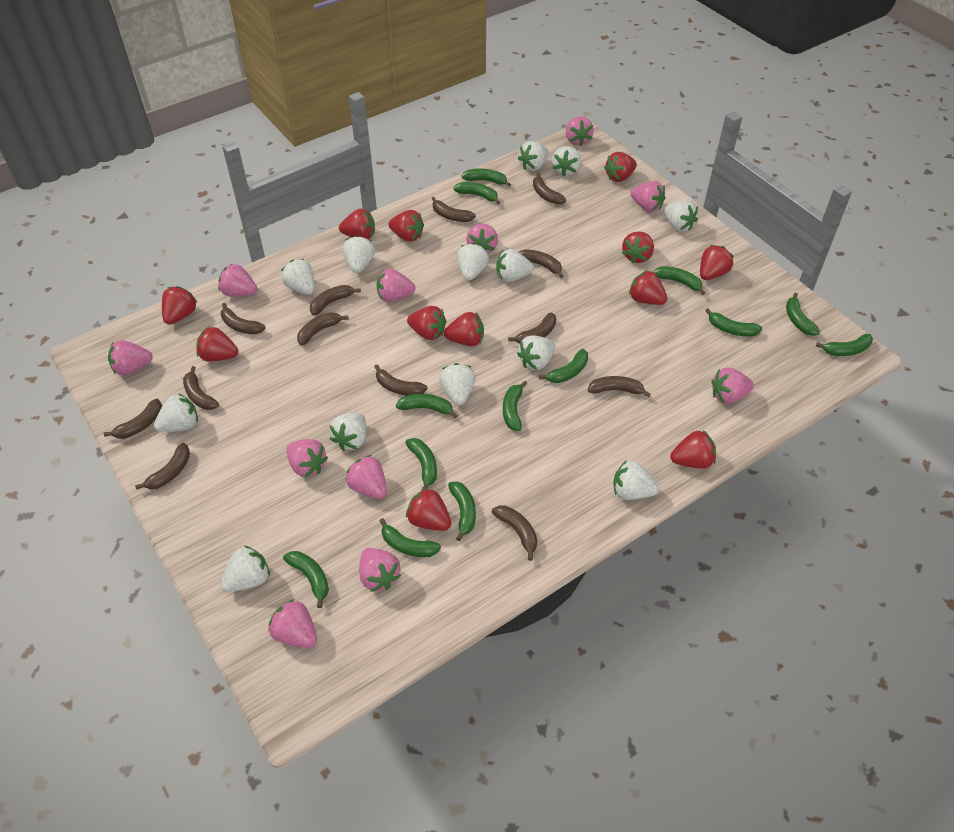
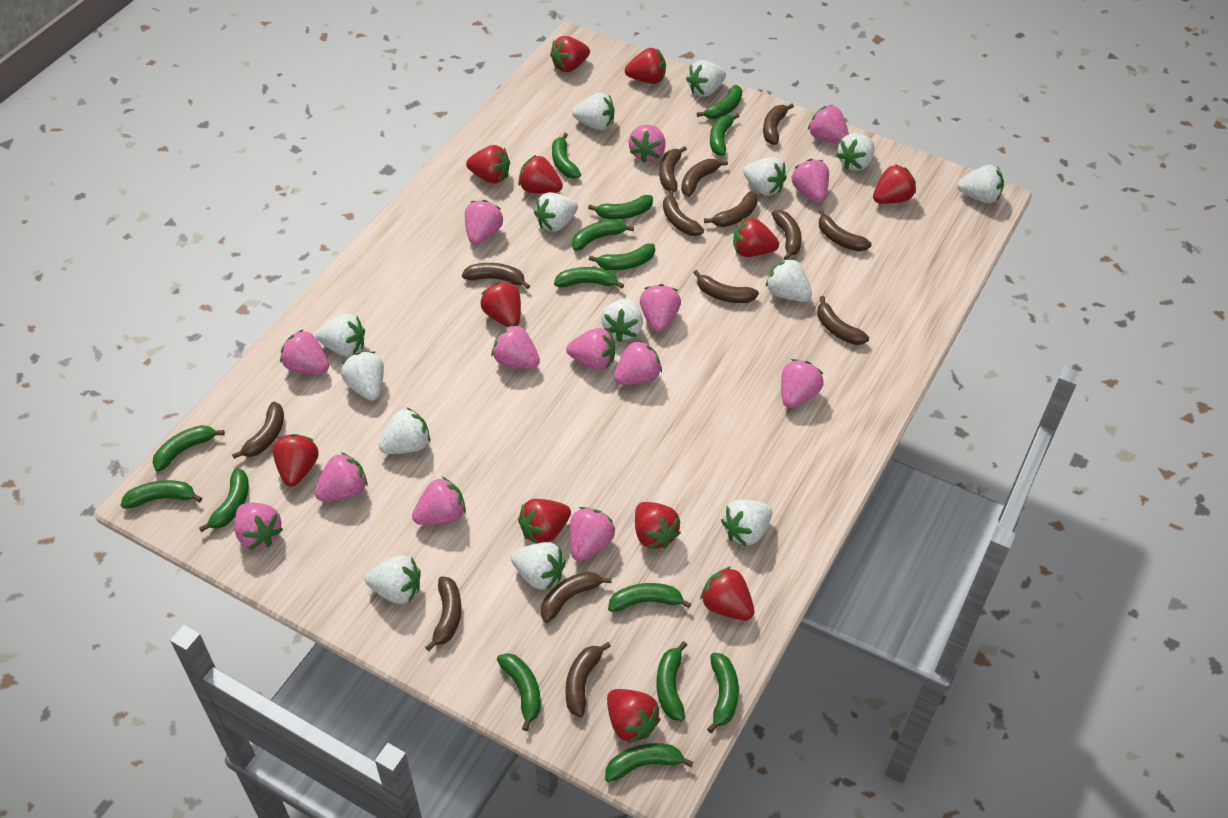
brown banana: [104,399,162,439] [135,443,190,489] [183,366,219,410] [221,303,266,334] [297,312,348,346] [310,285,361,315] [374,365,428,396] [432,197,476,222] [492,506,537,561] [508,312,556,344] [518,249,563,278] [533,173,566,204] [588,376,650,397] = 13 -> [232,402,284,459] [425,576,461,651] [462,263,530,289] [541,572,612,623] [565,642,611,717] [659,146,687,192] [663,190,704,236] [681,159,728,197] [693,270,759,303] [704,191,758,227] [763,104,794,145] [771,210,802,260] [817,296,869,345] [819,209,871,251] = 14
green banana: [283,551,329,608] [379,518,441,557] [396,394,458,418] [405,438,437,490] [448,482,476,541] [453,182,500,204] [461,168,511,187] [503,381,527,431] [539,349,588,383] [654,266,705,295] [705,308,762,337] [786,293,820,336] [816,334,873,356] = 13 -> [121,480,202,509] [152,425,225,472] [199,468,249,532] [497,653,541,731] [552,133,581,179] [554,267,624,288] [572,219,634,251] [588,195,653,219] [589,243,655,270] [605,743,693,782] [608,583,691,612] [656,641,687,721] [697,85,742,119] [707,653,739,733] [710,113,740,156] = 15
pink strawberry: [108,340,153,375] [218,263,257,296] [269,599,317,648] [286,439,328,477] [345,455,387,499] [359,548,401,592] [376,269,415,302] [466,223,498,253] [566,116,594,146] [631,181,666,212] [711,368,754,404] = 11 -> [234,503,283,549] [280,329,329,374] [314,452,368,501] [412,477,466,525] [465,200,503,245] [492,324,540,369] [566,328,615,370] [570,507,615,561] [613,340,662,385] [629,125,666,163] [640,284,681,332] [781,359,824,408] [791,159,829,203] [808,105,849,144] = 14
white strawberry: [154,393,198,432] [221,546,270,592] [281,259,315,295] [329,413,366,451] [343,236,375,273] [439,363,476,405] [457,243,489,281] [497,249,534,282] [517,335,555,370] [518,141,549,171] [552,146,581,177] [613,460,659,500] [664,201,698,232] = 13 -> [316,314,365,356] [341,351,384,401] [365,555,421,604] [378,408,430,454] [511,542,566,590] [534,192,578,232] [572,93,615,130] [601,299,643,342] [686,60,726,97] [721,500,772,546] [743,157,787,196] [766,258,812,302] [836,133,875,171] [957,165,1004,203] = 14

